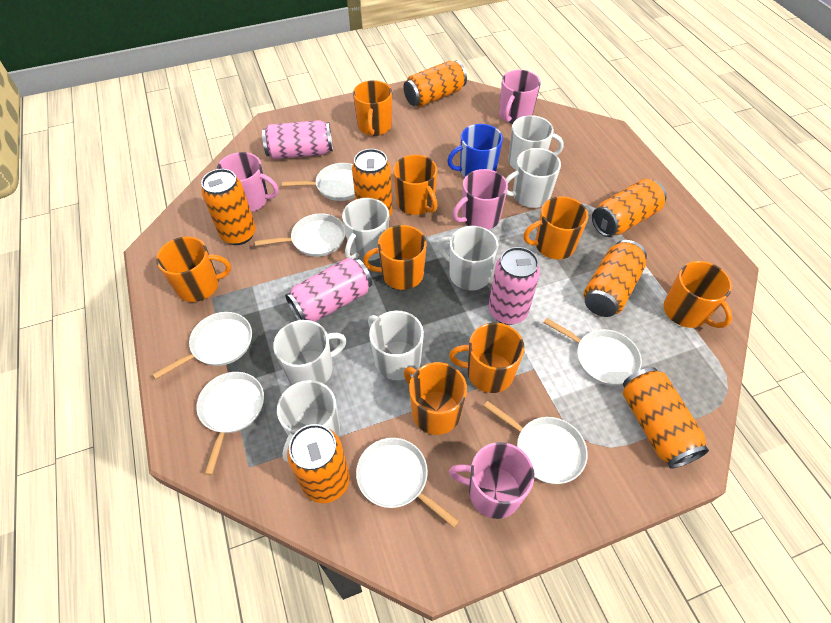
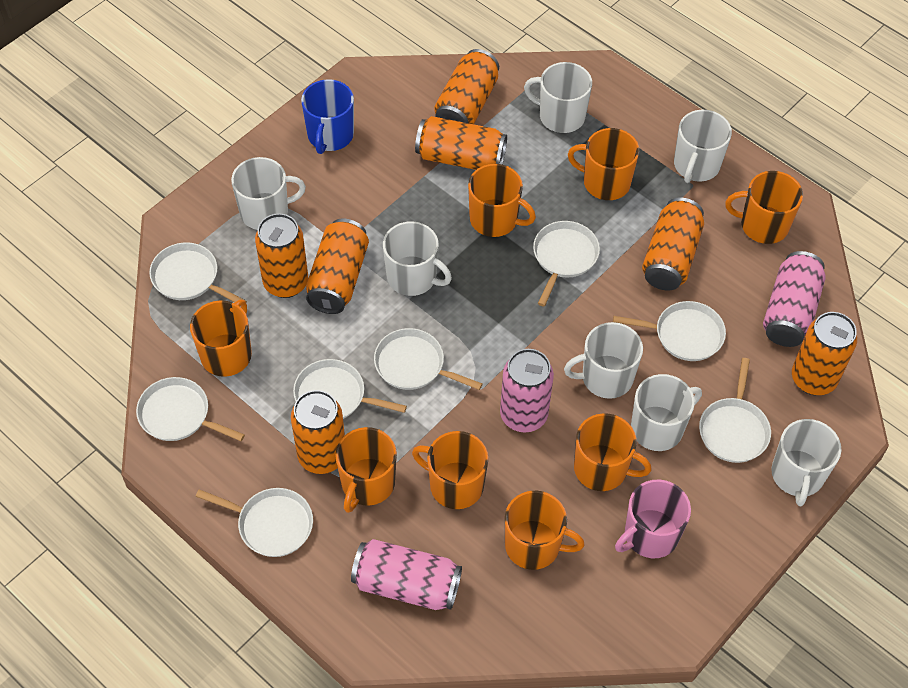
pink mug: [217,152,278,212] [449,442,534,519] [453,169,508,230] [499,70,541,124] = 4 -> [615,480,691,558] = 1
white pan: [153,312,252,379] [196,372,264,475] [255,213,346,257] [282,163,355,201] [356,438,459,528] [483,401,588,484] [544,318,642,385] = 7 -> [136,377,245,441] [149,242,247,302] [196,488,313,557] [293,359,407,419] [374,328,483,390] [533,221,600,307] [613,301,726,361] [699,358,771,463] = 8

